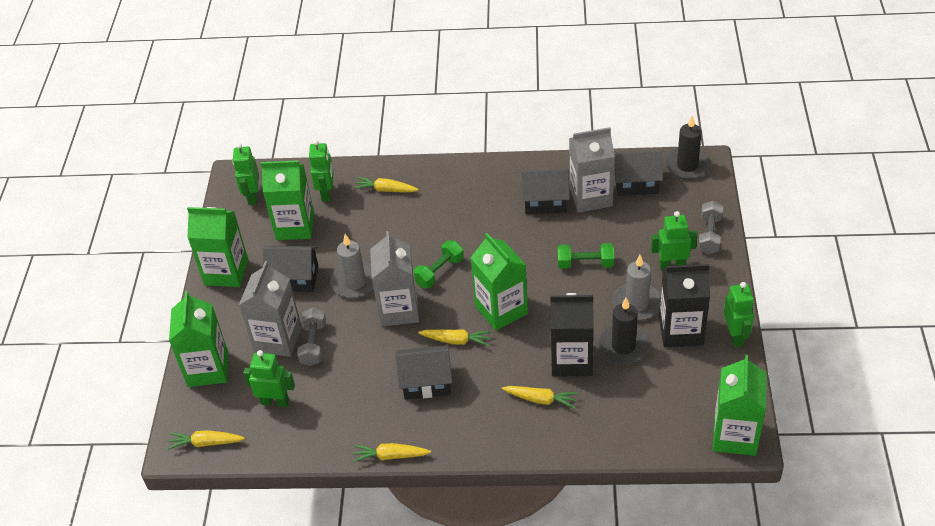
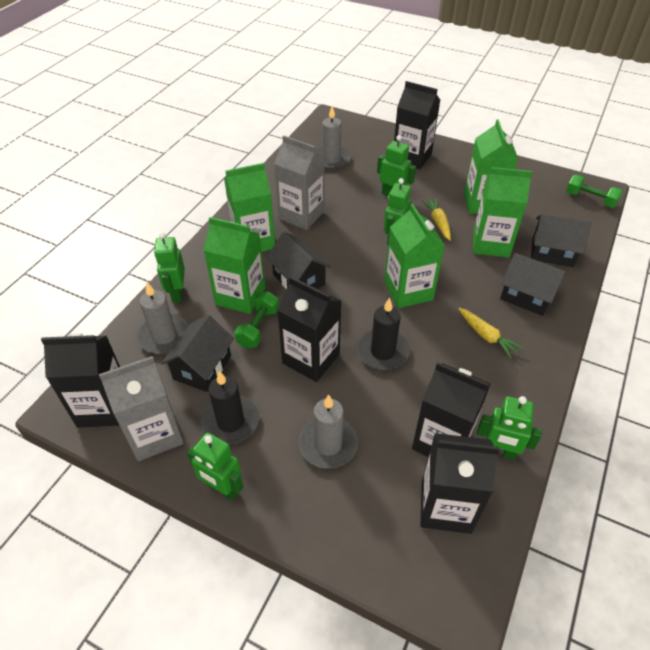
black carton: [550,293,594,376] [659,264,710,347] = 2 -> [41,333,120,428] [277,276,341,382] [394,81,440,169] [412,362,491,457] [420,433,499,534] = 5
grey candle: [331,234,373,298] [612,255,661,320] = 2 -> [137,282,189,354] [298,394,358,469] [315,106,351,170] = 3
grey carton: [239,261,302,357] [370,231,419,327] [569,127,615,213] = 3 -> [99,356,184,461] [274,136,324,230] = 2
grey dumbbell: [297,307,326,366] [698,201,723,254] = 2 -> none = 0
yellow carrot: [167,430,245,450] [353,443,431,462] [354,177,419,192] [418,329,491,346] [502,386,578,409] = 5 -> [422,198,451,241] [459,308,523,358] = 2

